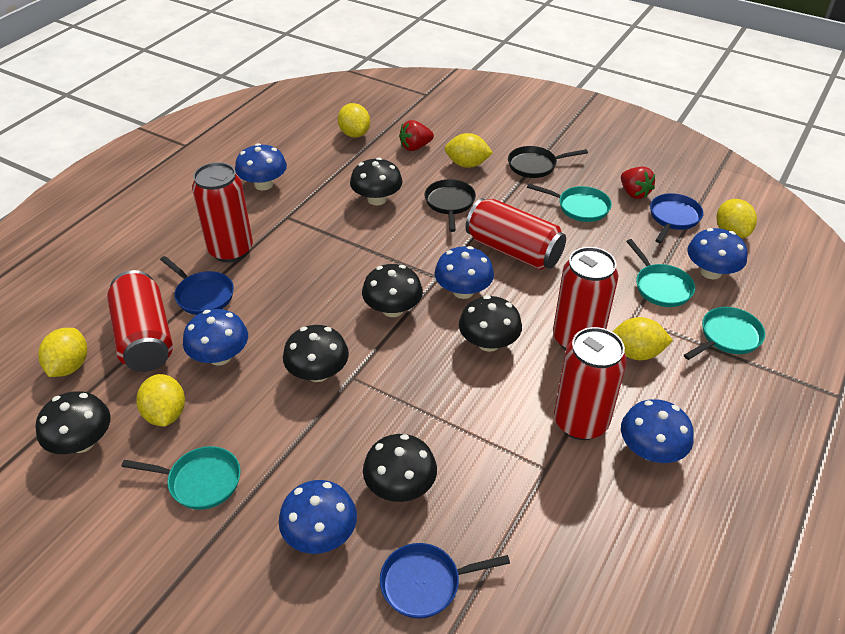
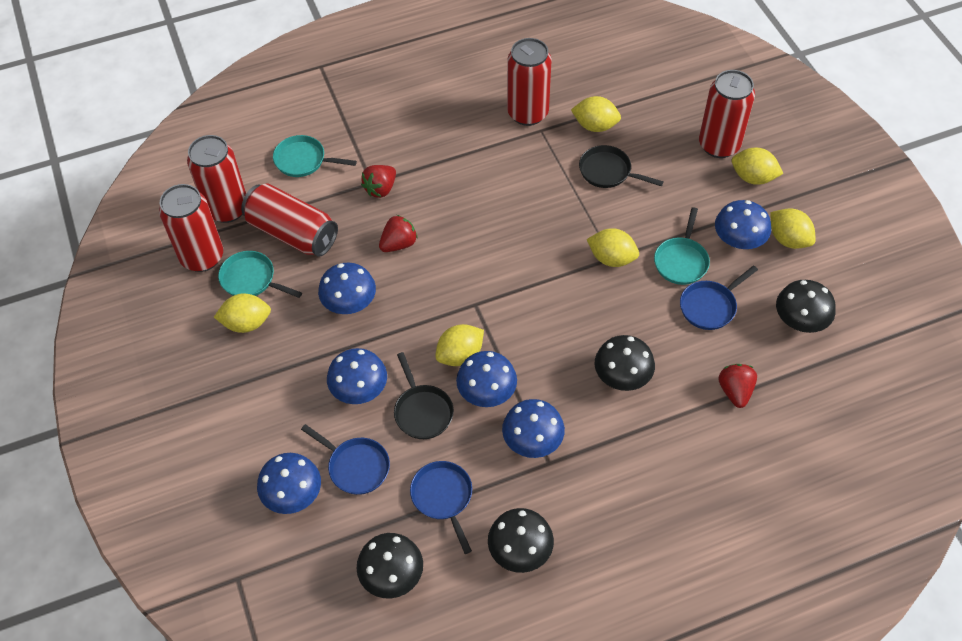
black mushroom: [35,391,111,454] [283,325,349,382] [350,157,403,205] [362,264,423,317] [363,434,437,502] [459,295,522,352] = 6 -> [357,533,423,598] [488,508,554,573] [595,335,655,391] [776,280,836,333] = 4
red strawberry: [399,120,434,151] [621,167,655,199] = 2 -> [361,165,396,198] [379,215,418,252] [718,364,757,408] = 3
turquoise pan: [121,446,241,510] [527,183,612,222] [626,239,695,307] [684,307,765,360] = 4 -> [218,251,302,298] [273,135,357,177] [654,207,710,285] = 3

